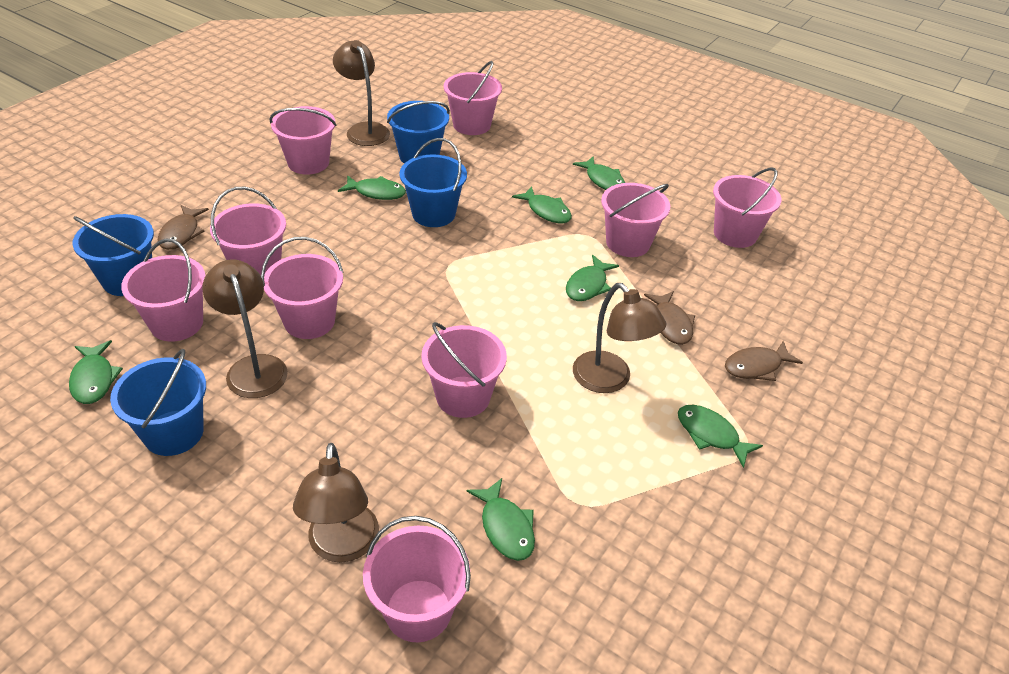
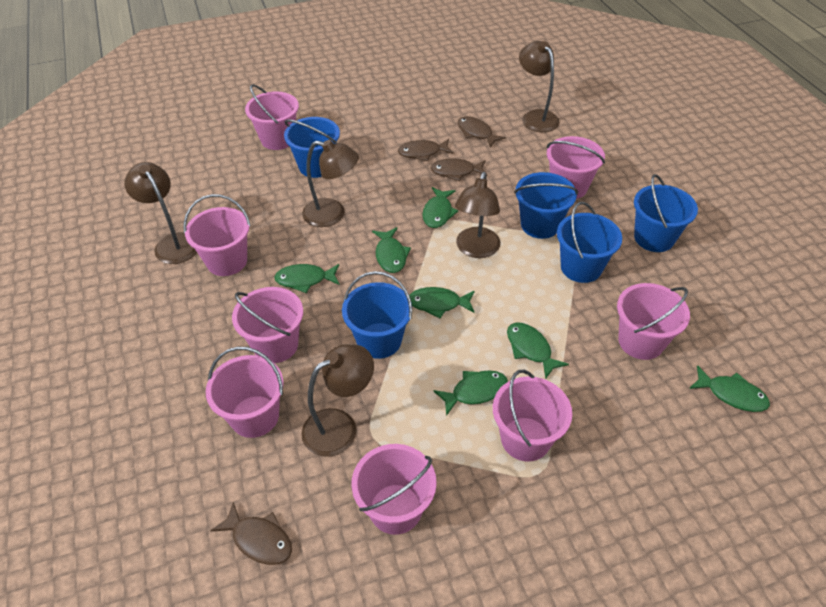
blue bucket: [72,214,154,296] [110,349,206,456] [387,101,450,163] [399,138,467,227] = 4 -> [284,117,340,178] [342,271,412,359] [514,172,578,239] [557,202,622,283] [634,174,698,252] = 5
brown fish: [158,205,209,250] [644,291,695,345] [725,341,803,381] = 3 -> [210,502,292,565] [398,139,454,161] [430,158,487,181] [458,116,506,148] = 4
brown lamp: [202,259,288,398] [293,443,379,563] [333,40,390,146] [573,283,666,393] = 4 -> [124,162,197,264] [301,344,374,457] [302,140,359,227] [455,172,500,258] [519,41,560,132] = 5
pink bucket: [121,238,206,342] [210,187,286,276] [261,237,344,339] [269,106,337,175] [363,516,471,642] [421,322,507,418] [444,61,502,135] [601,183,670,257] [713,167,781,248] = 9 -> [183,194,251,276] [206,347,284,438] [232,287,303,363] [245,84,299,150] [351,444,437,535] [493,370,572,462] [547,136,605,199] [617,283,690,360] = 8

